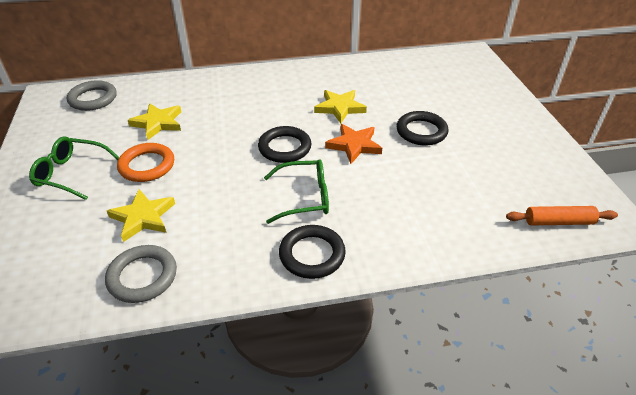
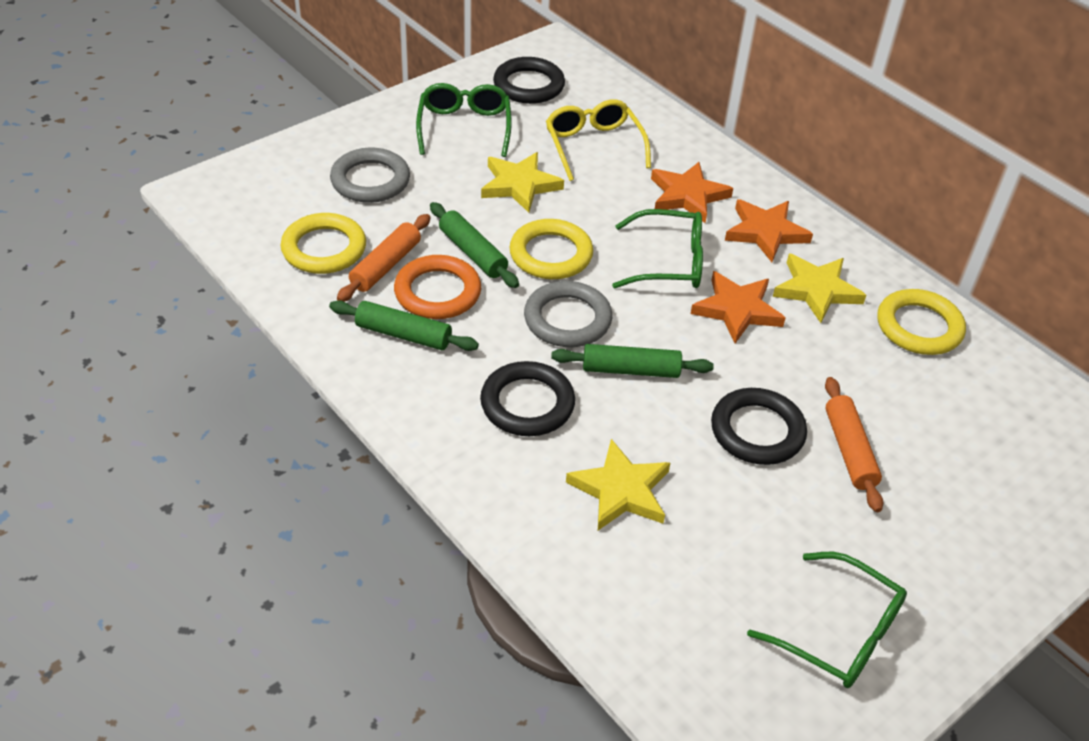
green glasses: [29,136,119,200] [264,159,329,224] = 2 -> [416,83,512,157] [612,209,703,288] [747,552,907,688] = 3
green rolling pin: none = 0 -> [329,300,479,351] [430,202,519,288] [551,344,714,378] = 3
orange rolling pin: [506,206,618,225] = 1 -> [337,214,431,302] [825,377,884,512] = 2
orange star: [325,124,382,164] = 1 -> [651,162,733,223] [691,271,785,344] [725,199,813,262] = 3
yellow glasses: none = 0 -> [546,99,651,181] = 1
yellow ring: none = 0 -> [280,213,366,274] [509,219,593,279] [877,289,966,355] = 3

